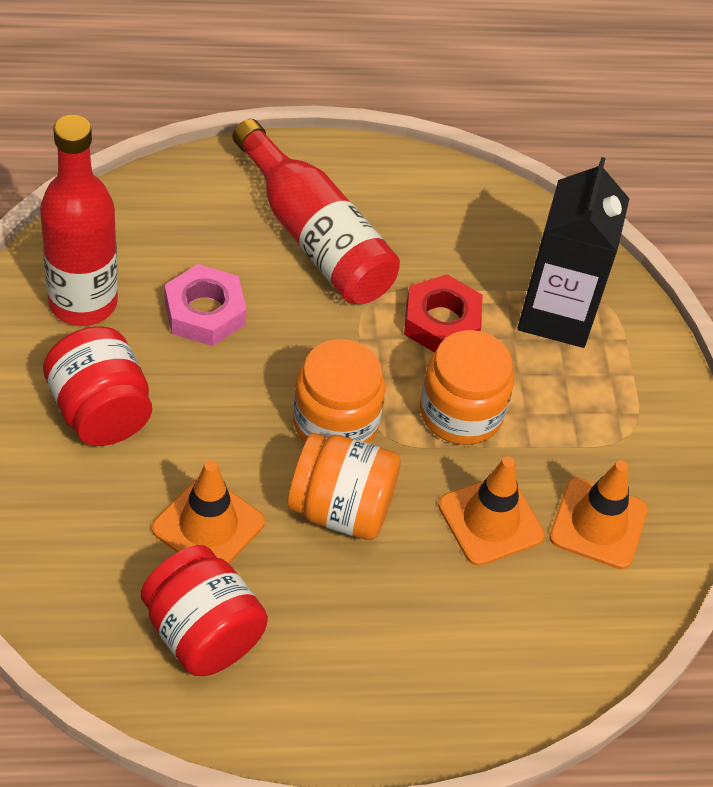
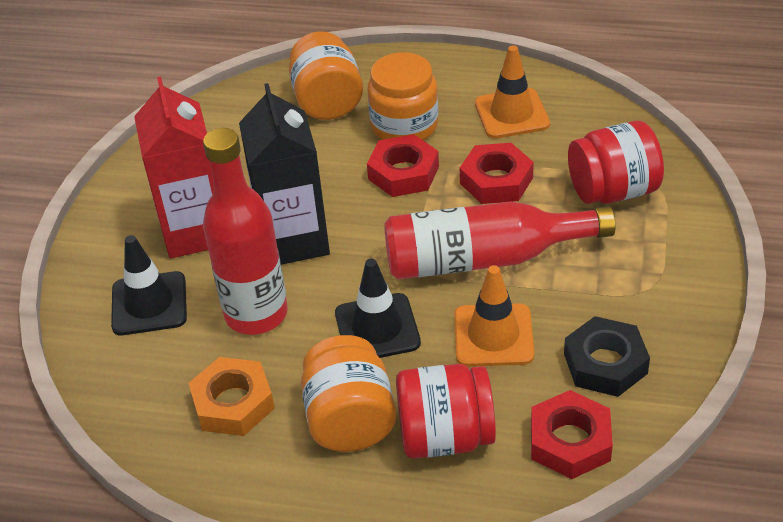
black nut: none = 0 -> [564,316,650,397] = 1
black traffic cone: none = 0 -> [111,235,187,335] [335,259,421,358] = 2
orange nut: none = 0 -> [188,357,275,436] = 1
orange traffic cone: [152,460,265,564] [438,457,545,566] [549,460,648,569] = 3 -> [454,265,534,367] [475,45,550,139] = 2
pink nut: [165,264,247,346] = 1 -> none = 0
red carton: none = 0 -> [134,76,214,258] = 1
red nut: [404,274,483,353] = 1 -> [367,134,439,197] [460,143,534,204] [531,390,613,479] = 3

